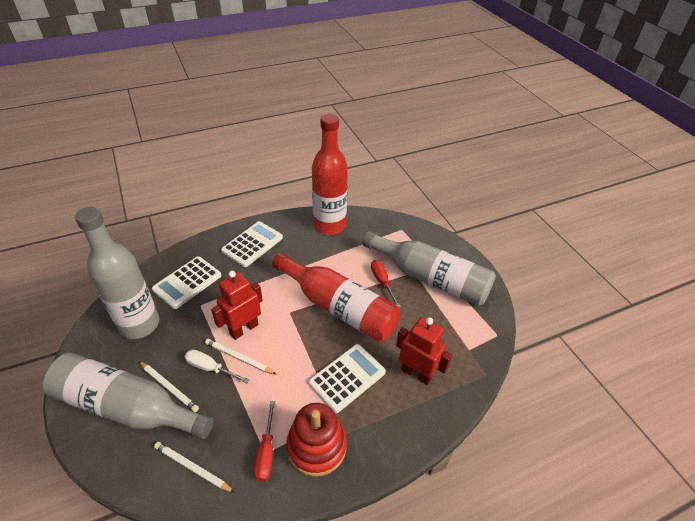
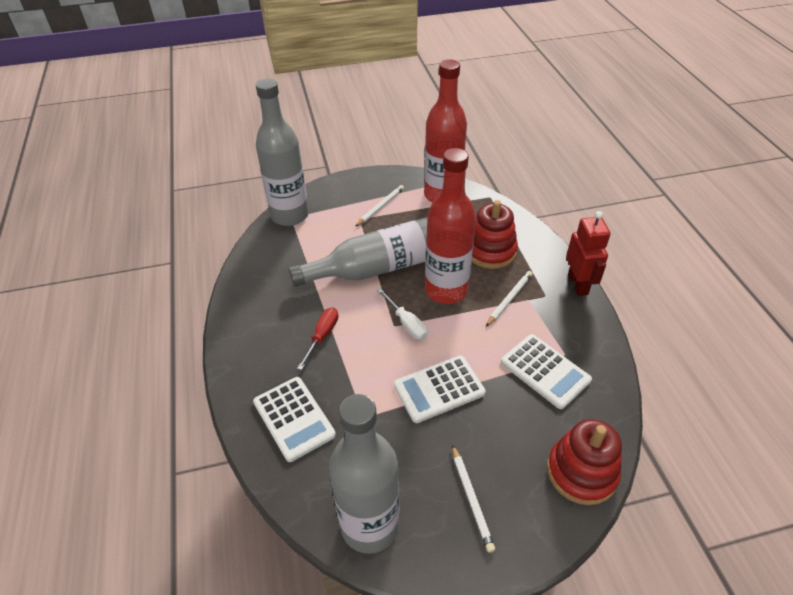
red robot: [211,271,263,340] [396,317,452,385] = 2 -> [566,211,611,296] = 1
red screwdriver: [254,401,275,482] [371,260,401,307] = 2 -> [297,307,338,370] = 1
red stacking toy: [286,403,347,477] = 1 -> [472,200,518,269] [547,419,622,505] = 2

